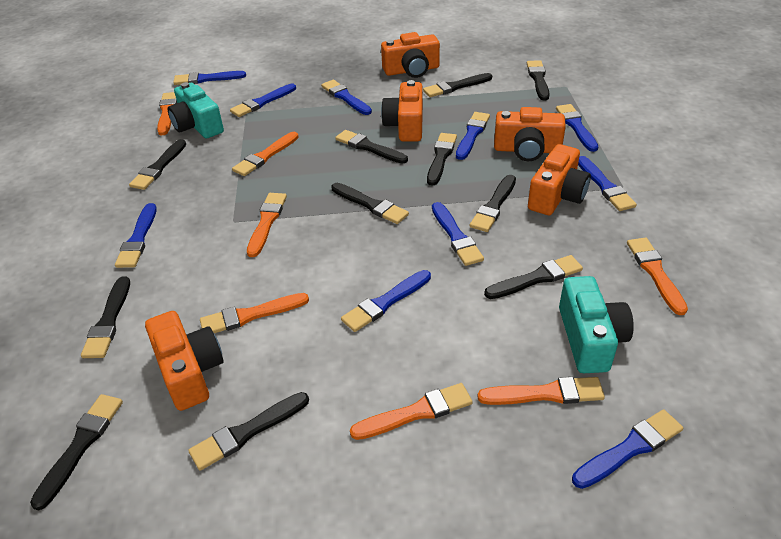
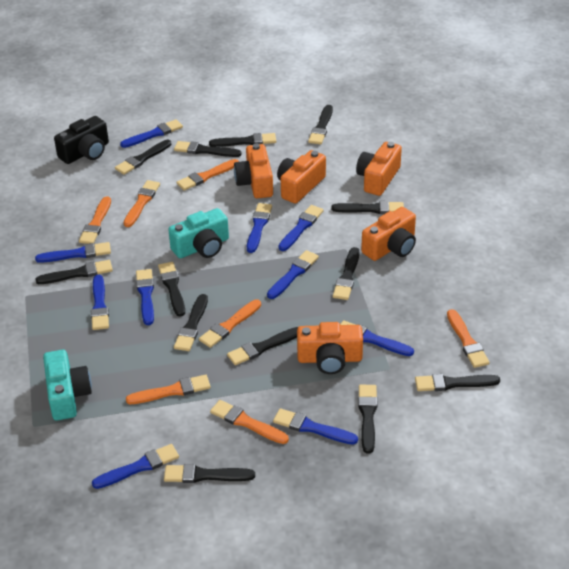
black brush: [30,394,123,511] [81,276,130,358] [129,139,186,190] [188,392,309,471] [331,183,409,224] [335,130,408,164] [423,73,492,97] [427,133,457,186] [470,175,516,232] [484,255,583,299] [527,60,550,100] = 11 -> [36,260,113,284] [115,140,171,175] [158,262,185,316] [164,464,255,483] [174,141,242,157] [174,294,208,351] [209,133,276,147] [227,327,298,365] [308,105,333,145] [331,201,404,214] [333,247,359,300] [358,385,377,454] [415,374,500,391] = 13
black camera: none = 0 -> [54,116,109,164] = 1

